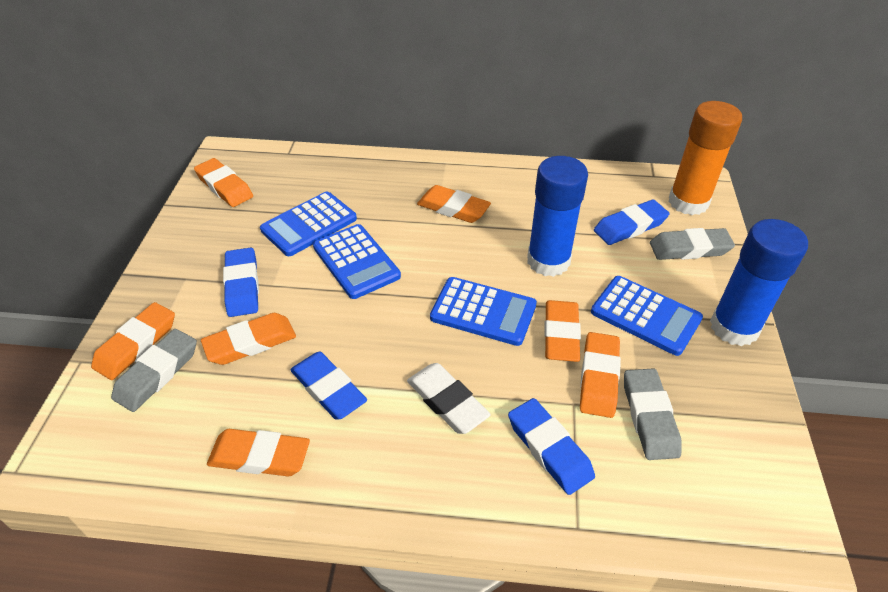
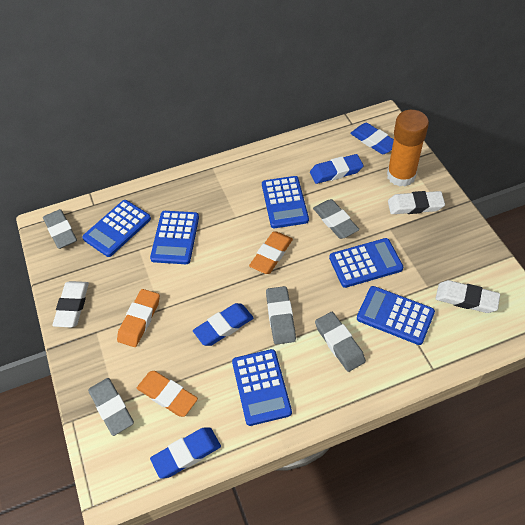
blue calculator: [260,192,357,256] [313,224,401,299] [430,277,537,346] [591,276,703,356] = 4 -> [82,200,151,257] [150,211,199,264] [232,349,292,426] [262,176,309,228] [329,238,403,288] [357,286,435,345] = 6
blue glue stick: [527,156,588,277] [710,219,808,346] = 2 -> none = 0
grey eraser: [111,329,197,412] [624,368,681,460] [650,228,735,260] = 3 -> [43,209,77,249] [88,378,134,436] [266,286,296,345] [313,199,359,239] [315,312,366,372] = 5
orange eraser: [91,302,175,380] [194,158,253,207] [201,313,296,365] [207,429,310,476] [417,185,491,223] [544,300,581,362] [580,332,621,418] = 7 -> [117,289,160,347] [137,371,198,417] [249,231,293,274] = 3
white eraser: [407,363,491,434] = 1 -> [52,281,89,328] [388,191,445,214] [436,280,500,313] = 3

